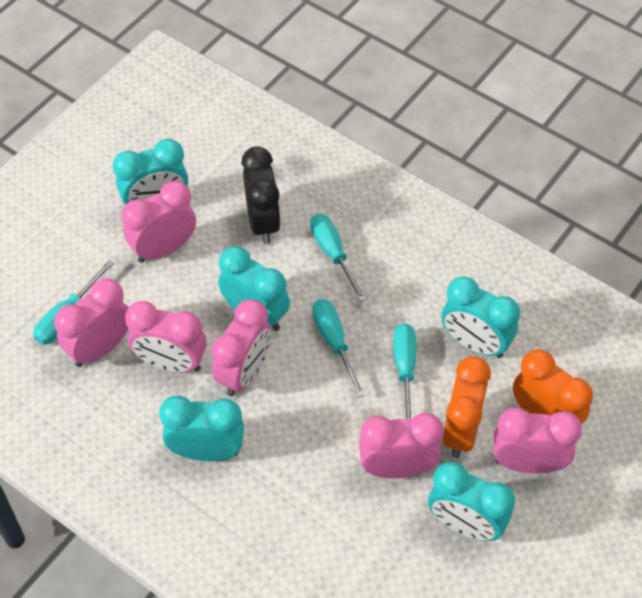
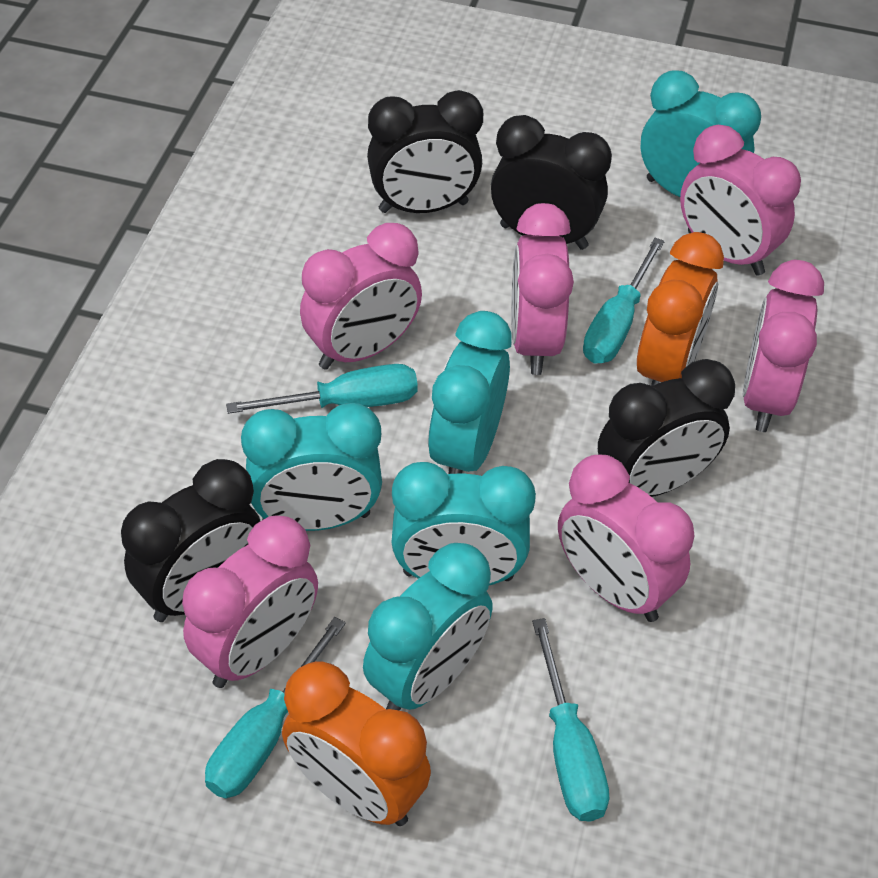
black clock: [241,146,281,244] = 1 -> [121,459,260,622] [367,90,483,213] [491,115,612,250] [598,359,735,497] = 4

